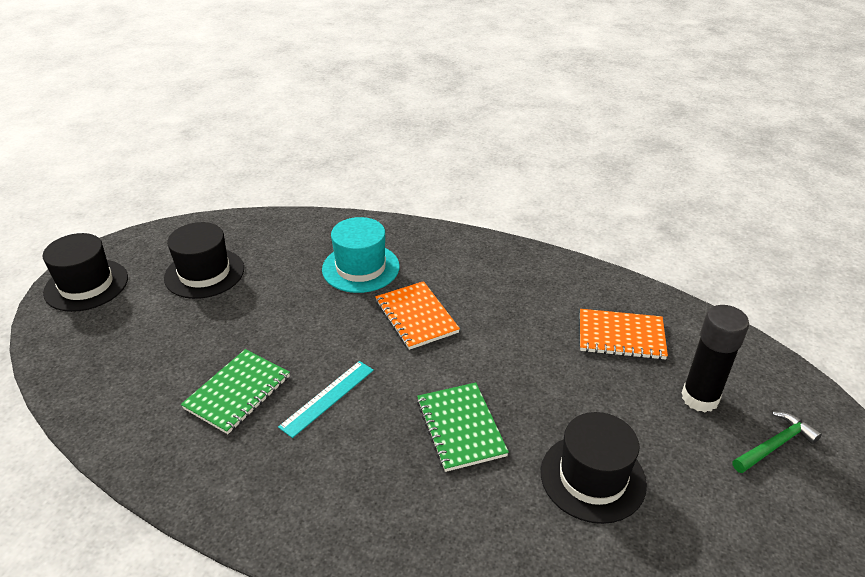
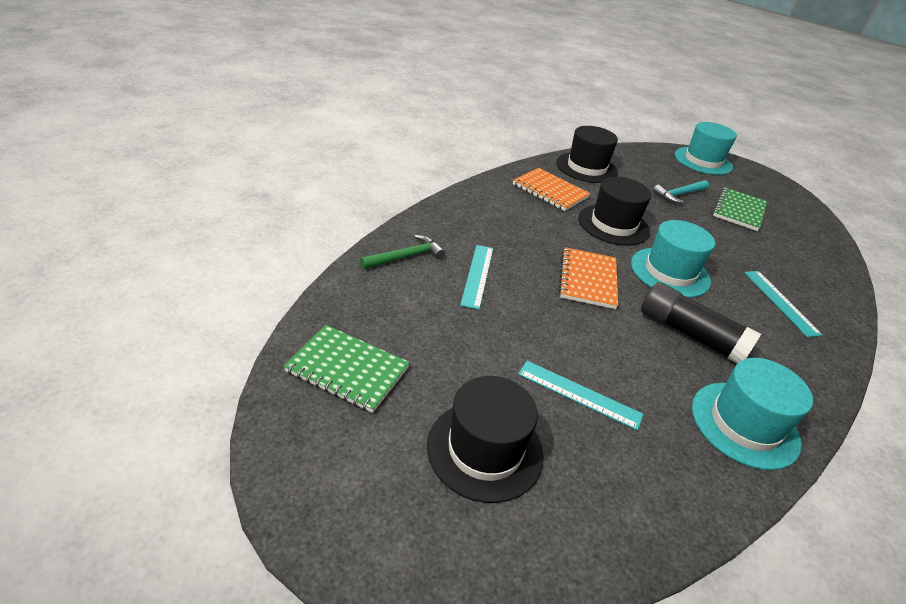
turquoise hammer: none = 0 -> [653,180,709,203] = 1
turquoise hat: [322,217,400,293] = 1 -> [631,220,715,298] [674,122,737,175] [692,358,813,470] = 3
turquoise ruler: [278,361,374,438] = 1 -> [460,245,493,310] [518,361,644,430] [744,271,823,337] = 3

